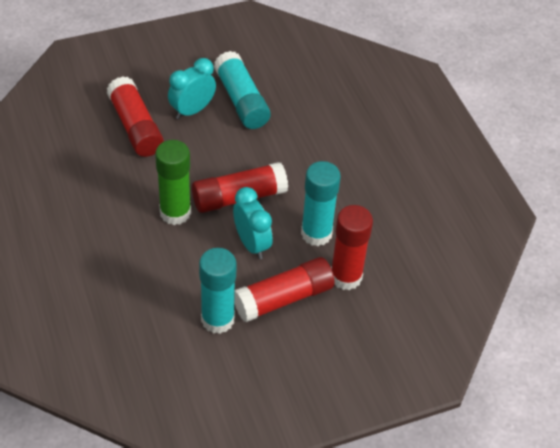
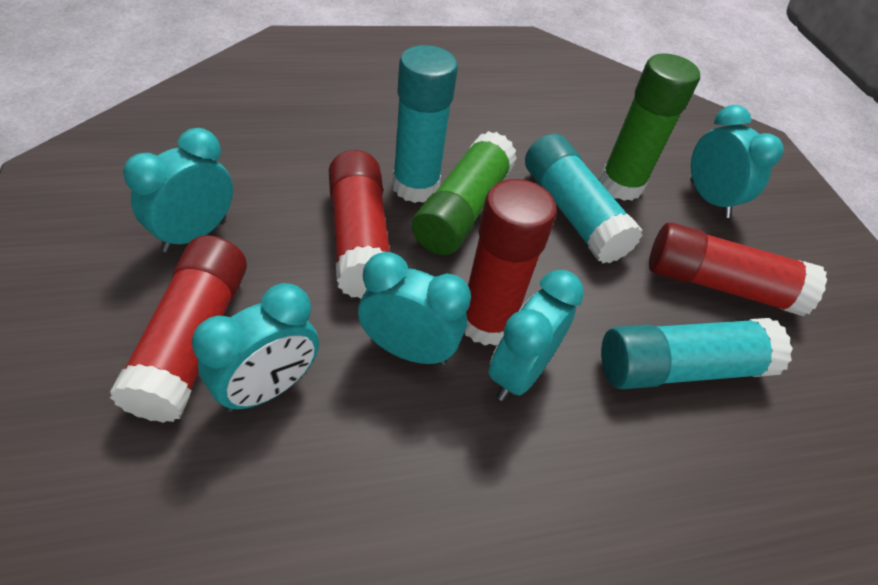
green glue stick: [155,140,191,225] = 1 -> [412,131,517,255] [600,53,700,201] = 2
turquoise clock: [168,58,216,119] [233,187,272,259] = 2 -> [123,128,233,252] [192,283,319,412] [358,252,471,366] [489,270,584,401] [690,105,784,218] = 5

